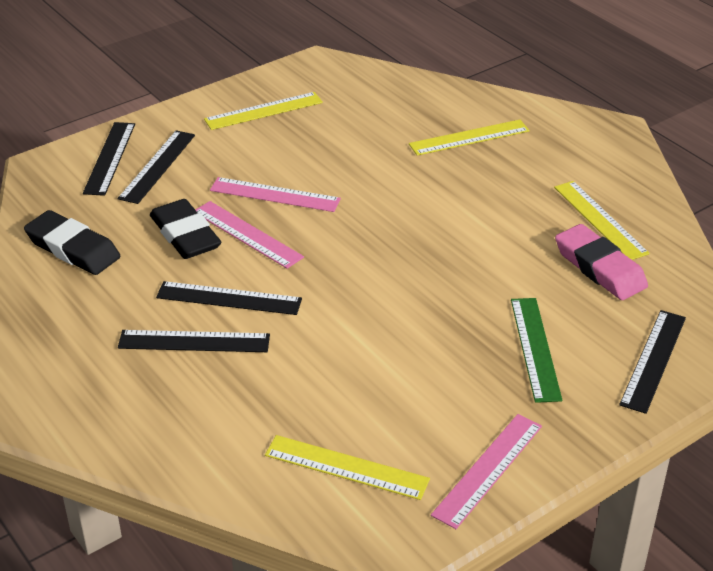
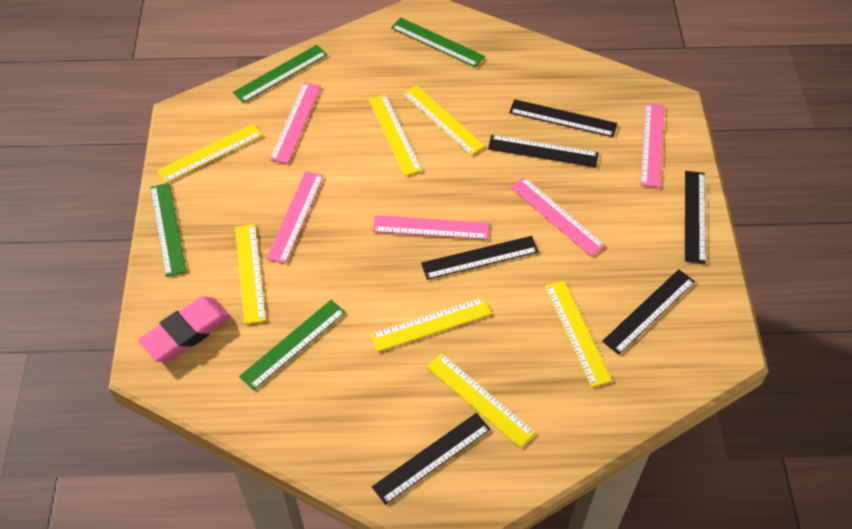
black eraser: [24,210,121,275] [150,199,221,259] = 2 -> none = 0
black ruler: [83,122,135,196] [118,130,195,204] [118,330,270,352] [156,281,302,315] [619,310,686,414] = 5 -> [372,413,491,505] [421,236,539,280] [488,135,599,167] [509,99,617,137] [602,269,695,355] [685,171,706,264] = 6
green ruler: [511,298,562,403] = 1 -> [150,183,187,277] [233,45,327,103] [239,300,346,390] [391,18,485,67] = 4
pink ruler: [196,201,304,269] [210,177,341,212] [431,414,542,529] = 3 -> [266,171,324,264] [270,82,321,164] [373,215,489,240] [510,177,605,256] [640,103,664,188] = 5
yellow ruler: [204,92,323,130] [265,435,430,500] [409,119,530,156] [554,181,650,260] = 4 -> [157,123,263,183] [235,224,266,324] [369,94,422,176] [370,297,492,352] [402,85,485,156] [427,353,536,448] [545,281,612,388] = 7

